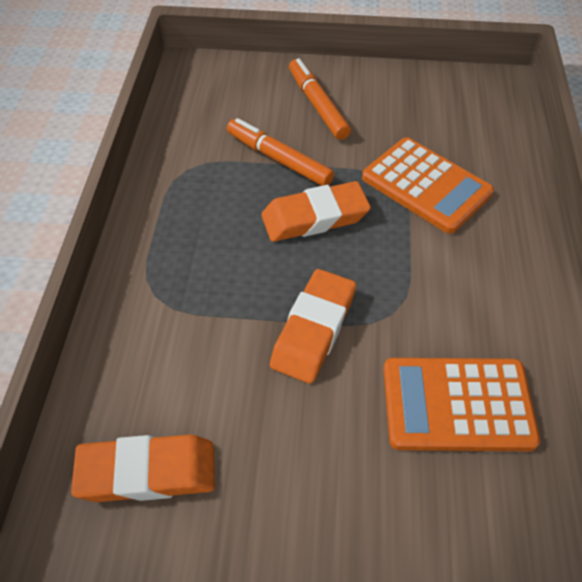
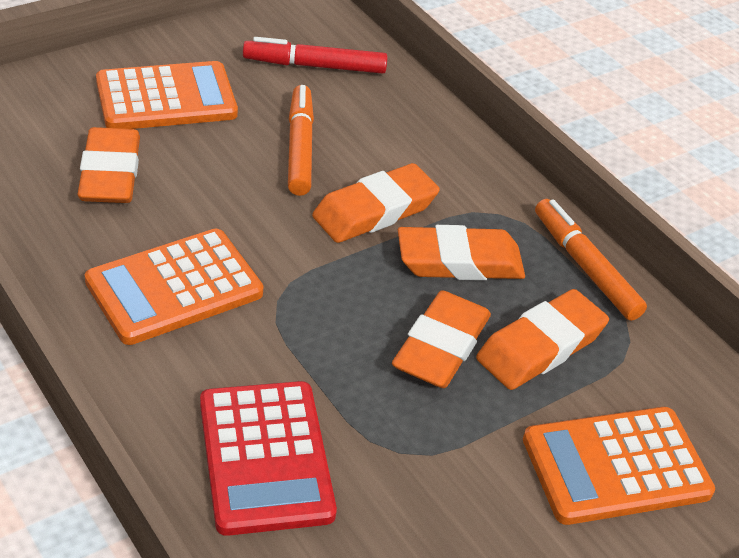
orange calculator: [362,137,494,234] [383,358,540,451] = 2 -> [85,228,264,345] [96,61,238,129] [523,407,715,525] = 3
orange eraser: [71,435,215,502] [261,181,371,242] [270,269,356,384] = 3 -> [77,127,140,203] [312,163,440,243] [392,290,491,388] [398,225,525,280] [476,289,609,390] = 5
red calculator: none = 0 -> [200,381,337,536] = 1
red marker: none = 0 -> [243,37,387,74] = 1

